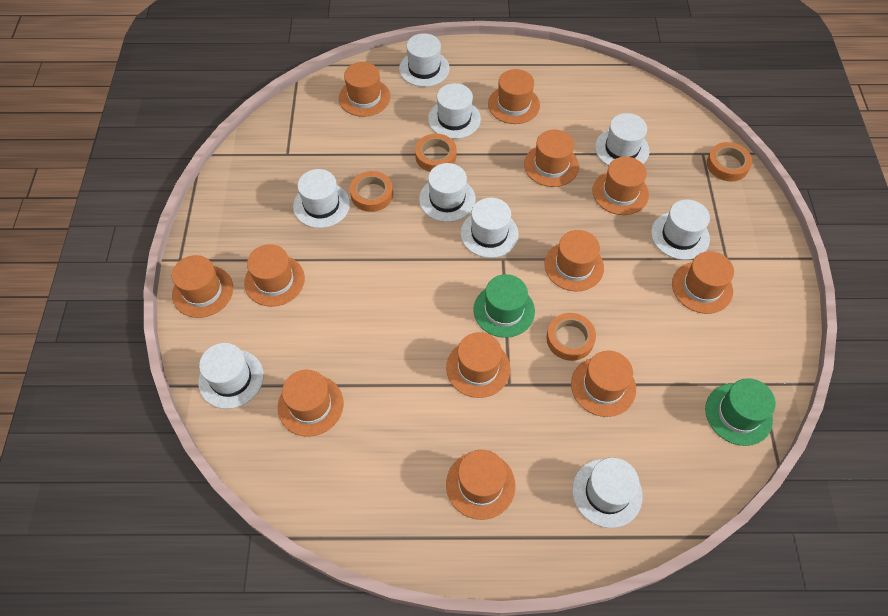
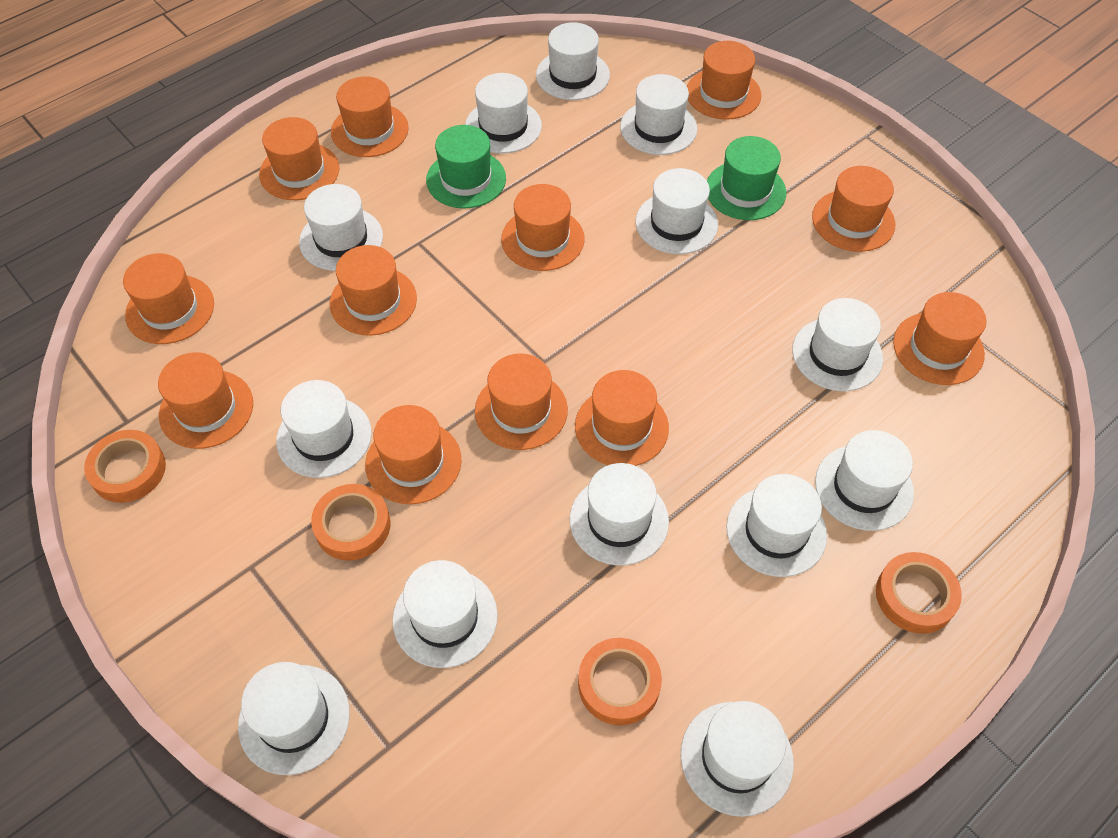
white hat: [198,343,264,409] [293,169,350,228] [399,33,450,87] [419,163,476,222] [428,83,481,139] [461,198,519,258] [572,458,643,528] [595,113,649,166] [651,199,710,260] = 9 -> [238,662,350,775] [276,380,372,478] [299,184,383,271] [392,560,498,668] [465,73,542,154] [536,22,610,100] [570,463,669,566] [620,74,697,155] [636,168,718,254] [681,701,794,817] [726,474,827,577] [792,298,883,391] [815,430,914,531] = 13

